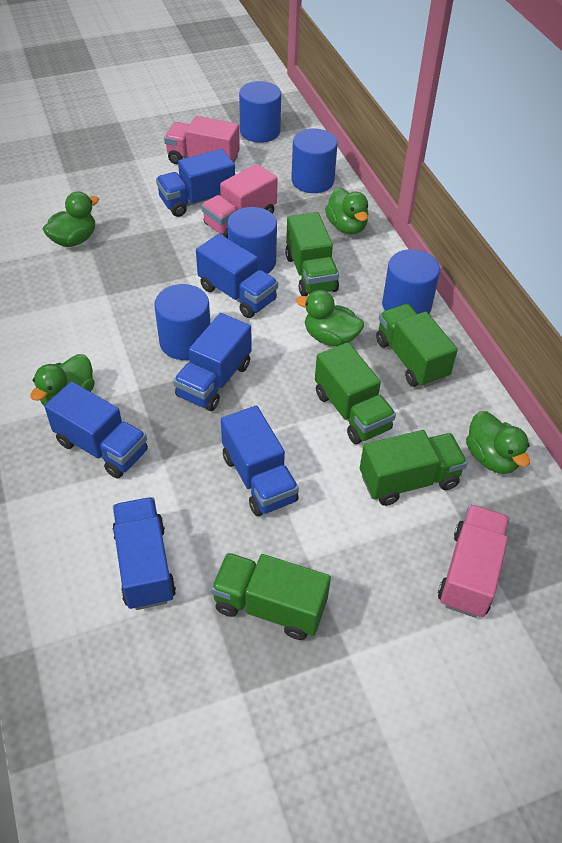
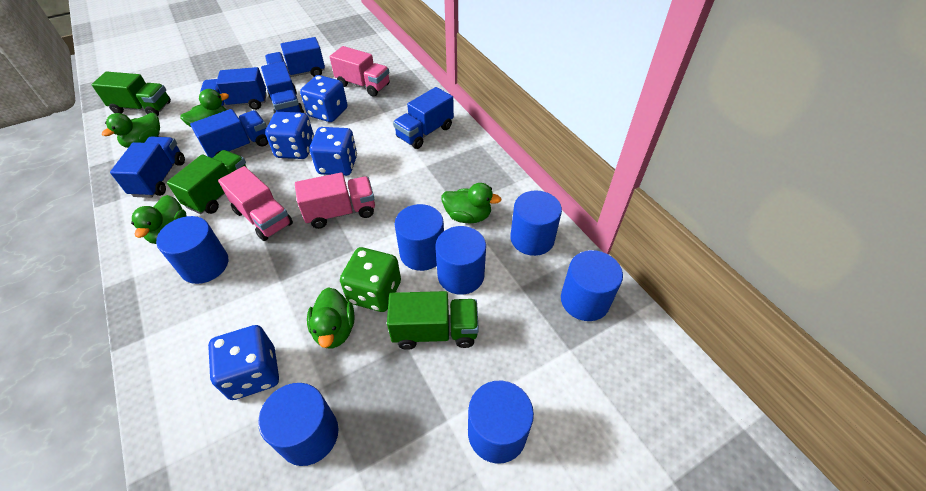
blue cylinder: [154,284,210,360] [227,207,277,274] [239,81,281,143] [291,129,338,193] [382,249,440,314] = 5 -> [156,216,228,284] [258,383,338,466] [395,204,444,271] [435,226,486,295] [468,381,534,464] [510,191,562,256] [561,250,623,321] = 7
blue dice: none = 0 -> [208,325,279,400] [265,112,314,159] [300,75,348,122] [310,127,357,176] = 4
green dice: none = 0 -> [340,247,401,312] = 1
green truck: [211,553,331,640] [285,212,339,296] [315,342,396,444] [360,430,467,506] [376,304,458,388] = 5 -> [92,71,171,116] [167,150,246,214] [387,291,479,350] = 3

